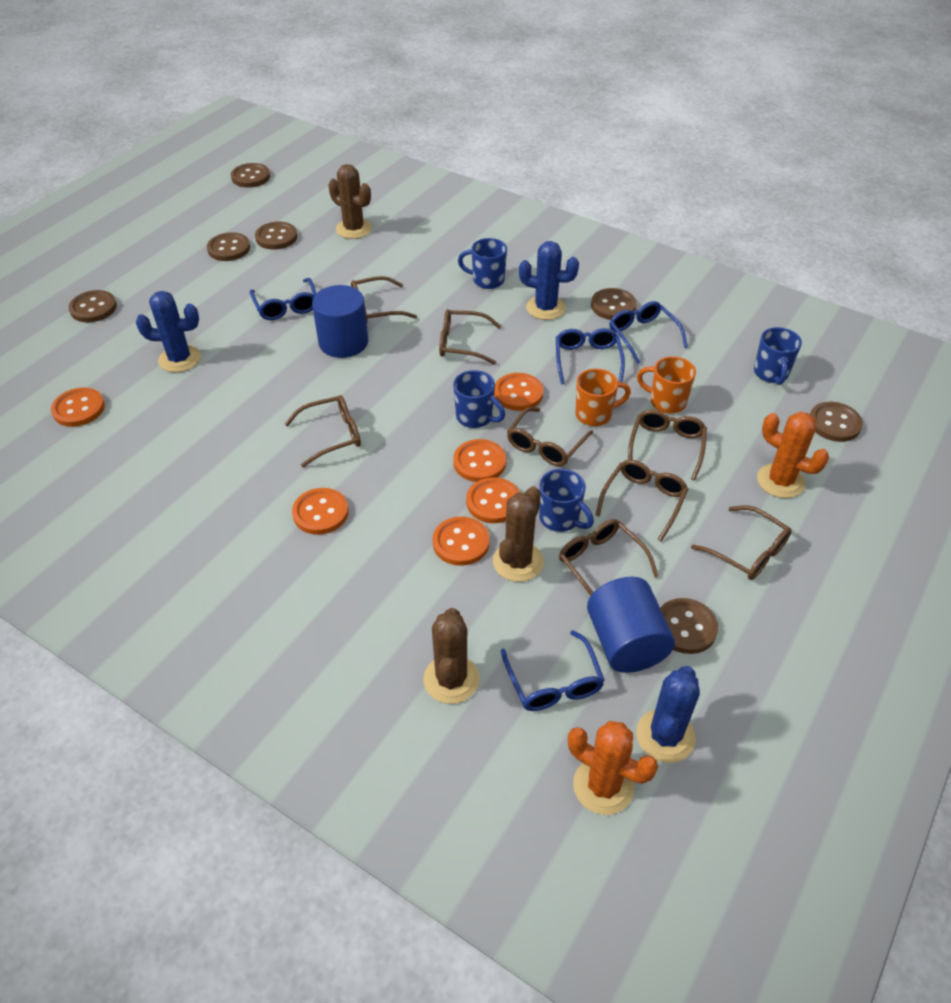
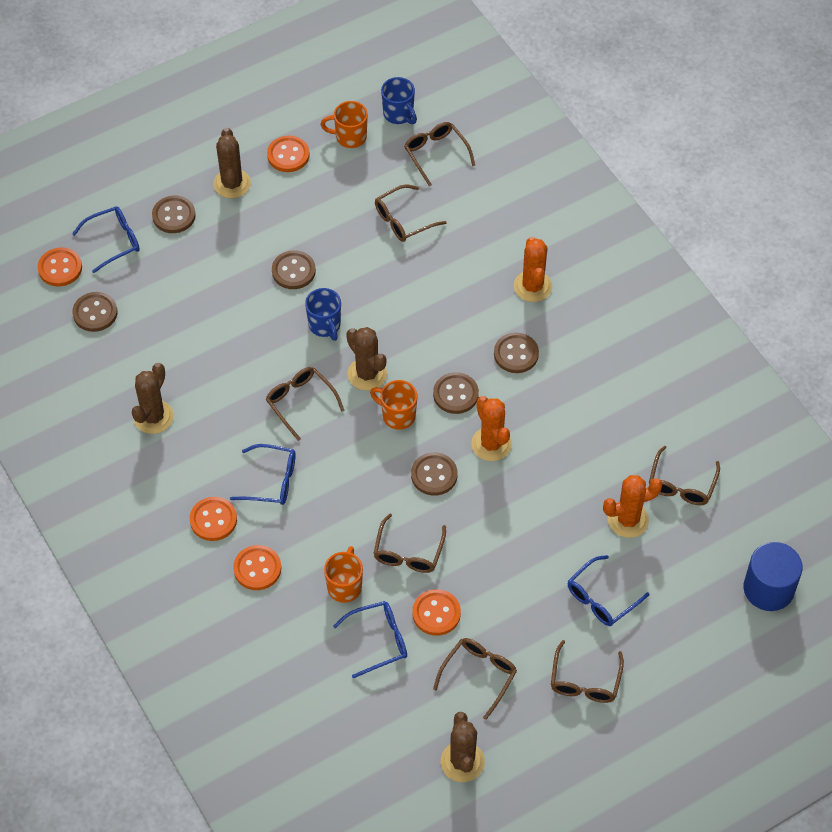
blue cactus: [136,291,201,372] [519,241,579,320] [636,666,700,763] = 3 -> none = 0
blue cylinder: [312,285,368,358] [587,577,675,673] = 2 -> [743,542,803,611] = 1
blue mug: [453,370,505,428] [458,238,507,289] [539,469,594,532] [754,327,802,385] = 4 -> [305,288,341,341] [381,77,417,124] = 2
brown button: [68,290,117,322] [207,232,250,261] [231,163,270,187] [255,222,297,250] [591,288,637,320] [660,598,718,654] [810,402,863,442] = 7 -> [72,292,117,332] [152,196,196,233] [272,250,316,289] [411,452,458,496] [433,372,479,414] [494,333,539,373] = 6
brown cactus: [328,164,372,239] [423,608,480,704] [493,486,544,582] = 3 -> [132,363,174,434] [213,128,251,198] [346,327,387,390] [441,712,485,782] = 4
brown glasses: [285,395,361,467] [351,276,417,322] [439,309,501,365] [507,407,593,466] [559,519,659,596] [595,460,688,541] [628,410,707,481] [691,505,792,580] = 8 -> [266,367,345,441] [373,514,446,573] [375,184,446,242] [404,122,475,186] [433,638,517,720] [551,640,624,703] [649,446,720,505] = 7
orange button: [51,388,105,427] [292,488,349,535] [432,516,490,566] [453,439,506,482] [466,477,520,523] [494,373,543,411] = 6 -> [38,248,82,286] [190,497,237,541] [233,545,281,590] [267,136,310,172] [412,589,461,636] = 5
orange cactus: [568,721,658,815] [757,412,829,498] = 2 -> [471,396,512,461] [514,237,552,302] [603,475,663,538] = 3
orange mug: [575,368,631,426] [637,356,696,414] = 2 -> [320,101,368,148] [324,546,363,603] [370,380,417,430] = 3

